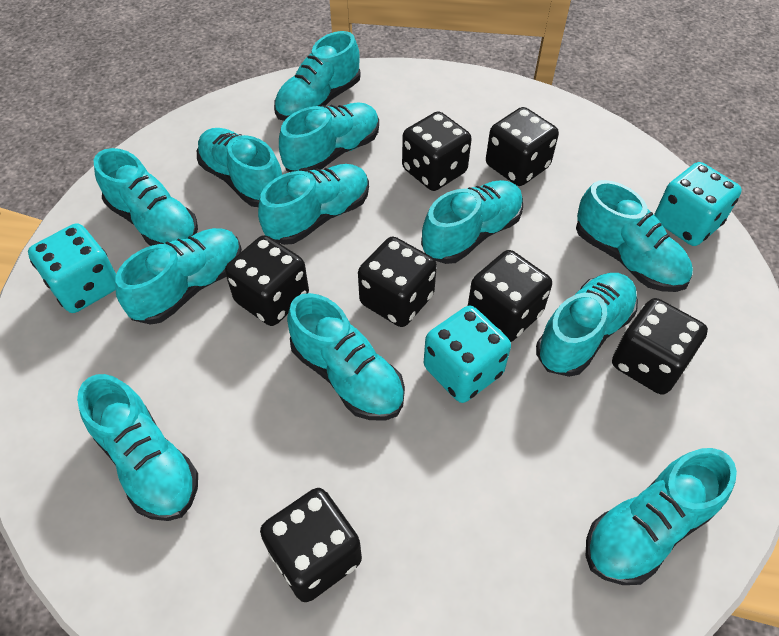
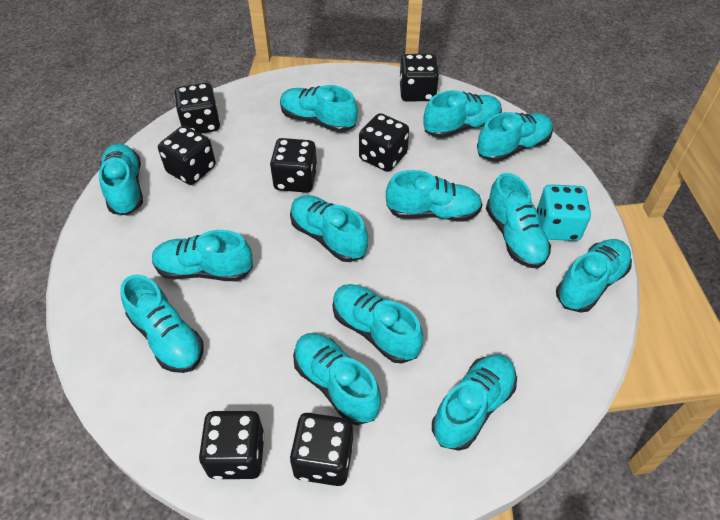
turquoise dice: [28,223,116,313] [424,306,511,403] [654,162,742,246] = 3 -> [536,184,591,241] = 1
turquoise shoe: [77,374,198,521] [94,148,198,246] [115,228,242,325] [197,128,282,207] [258,164,369,245] [274,31,360,121] [279,102,379,172] [287,293,405,421] [421,180,523,264] [536,273,638,377] [576,180,693,292] [586,448,737,585] = 12 -> [99,143,143,215] [120,274,203,373] [152,230,253,281] [280,85,358,133] [290,195,368,262] [293,333,381,425] [333,284,423,364] [386,170,483,222] [424,90,502,138] [432,354,517,451] [477,112,553,162] [486,173,551,268] [556,239,632,313] = 13

